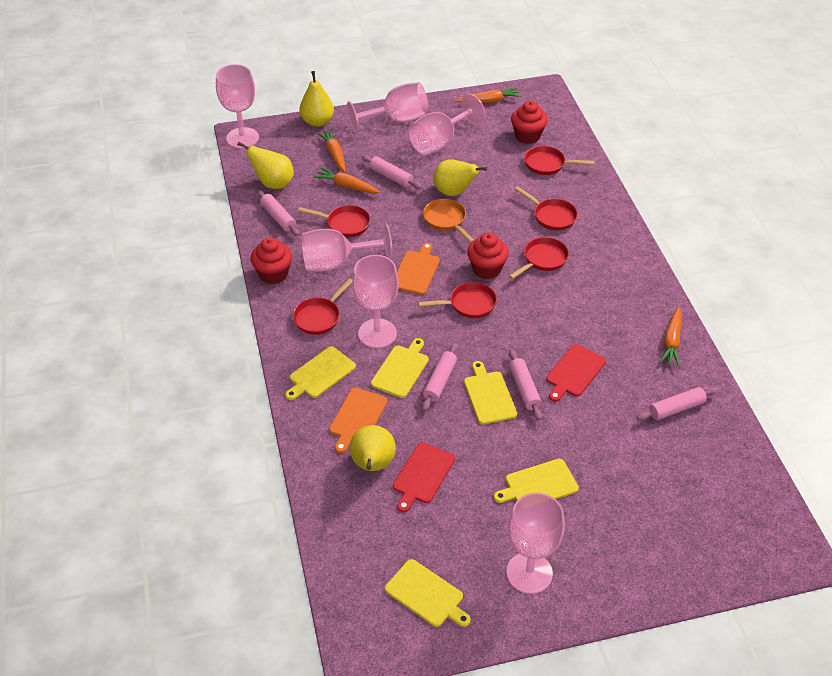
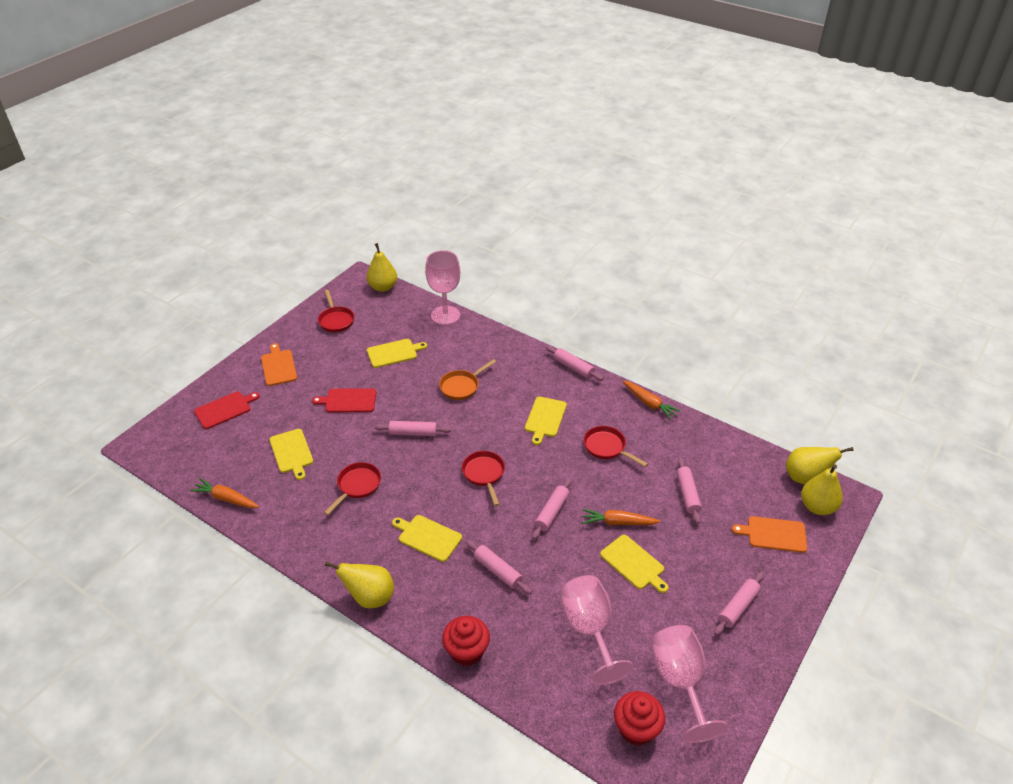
orange carrot: [314,167,380,193] [317,129,346,172] [456,87,521,103] [659,306,682,367] = 4 -> [190,478,259,508] [582,509,660,525] [622,381,681,420] = 3
pink goblet: [216,64,259,148] [301,224,393,271] [347,82,429,133] [352,255,399,348] [408,94,486,155] [506,492,565,594] = 6 -> [425,250,460,325] [560,575,633,685] [651,625,728,743] = 3
pink rolling pin: [257,190,299,236] [362,155,422,189] [422,343,458,411] [509,349,542,420] [637,387,718,421] = 5 -> [375,421,451,436] [466,540,532,594] [532,478,571,539] [546,346,603,381] [676,458,702,524] [714,572,764,635] = 6
red cupcake: [250,238,292,284] [467,233,509,279] [511,101,548,144] = 3 -> [442,616,490,666] [614,691,665,746] = 2
red pan: [293,278,352,335] [298,205,370,237] [418,282,497,318] [509,237,569,279] [514,186,578,230] [524,146,595,175] = 6 -> [318,290,354,332] [324,462,381,515] [462,451,505,506] [584,426,648,467] = 4

